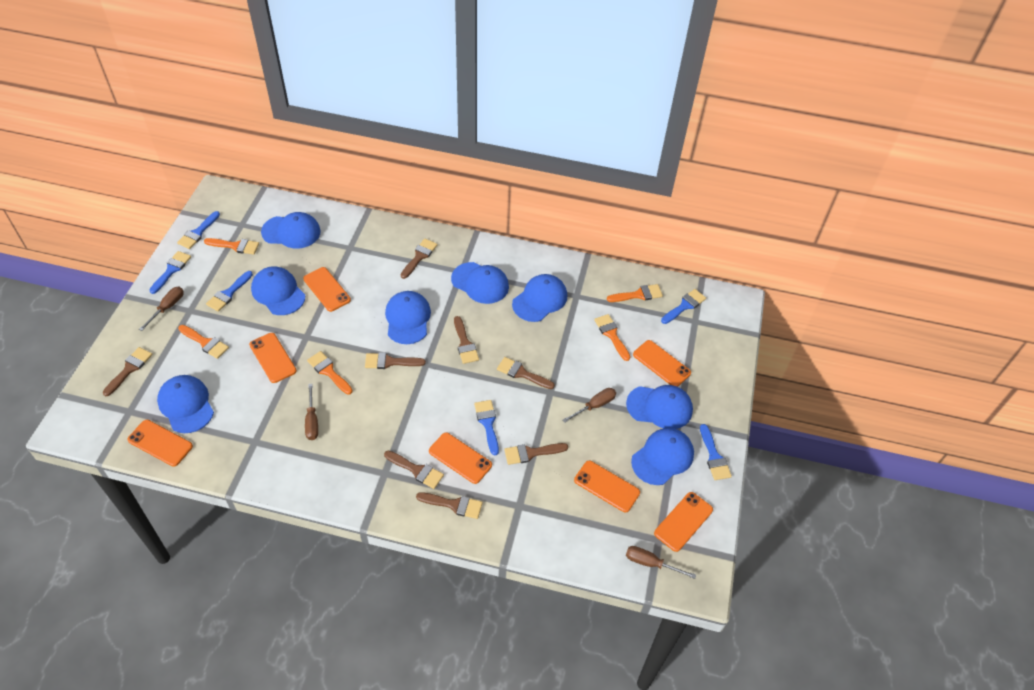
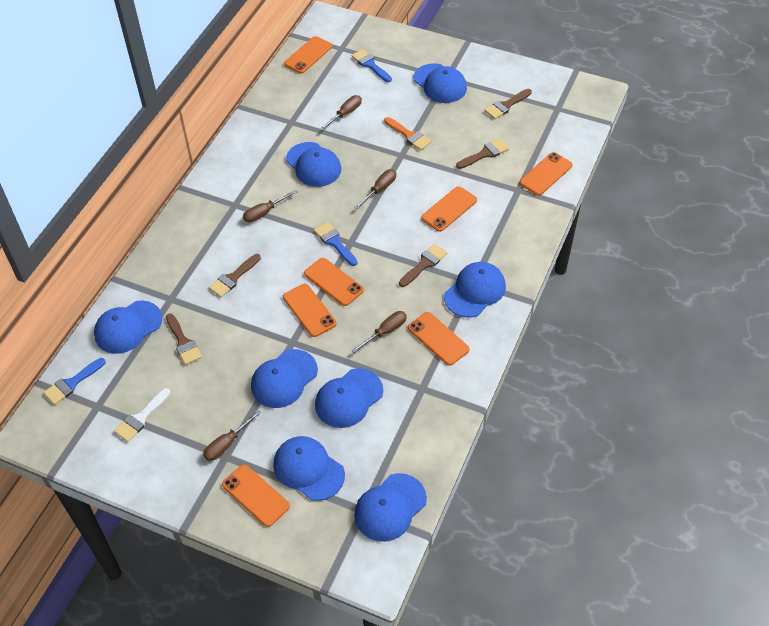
blue brush: [150,251,191,294] [177,211,220,249] [206,271,253,312] [474,400,499,456] [661,289,706,324] [700,424,732,480] = 6 -> [43,358,106,405] [314,222,357,266] [351,49,392,82] = 3
brown brush: [103,347,153,396] [365,353,426,369] [384,451,444,489] [401,239,438,279] [416,492,483,519] [454,316,479,364] [497,357,555,389] [504,443,568,465] = 8 -> [166,313,202,365] [209,254,261,297] [399,244,448,287] [456,138,509,169] [485,89,532,119] = 5
brown screwdriver: [139,287,184,331] [305,384,318,440] [563,388,616,423] [626,546,696,579] = 4 -> [203,410,262,461] [243,190,298,223] [320,95,362,131] [352,311,407,353] [354,169,396,209] = 5
orange brush: [178,325,229,359] [204,238,259,255] [307,351,353,395] [594,314,630,361] [607,284,663,302] = 5 -> [384,117,432,150] = 1
white brush: none = 0 -> [114,388,170,442] = 1

